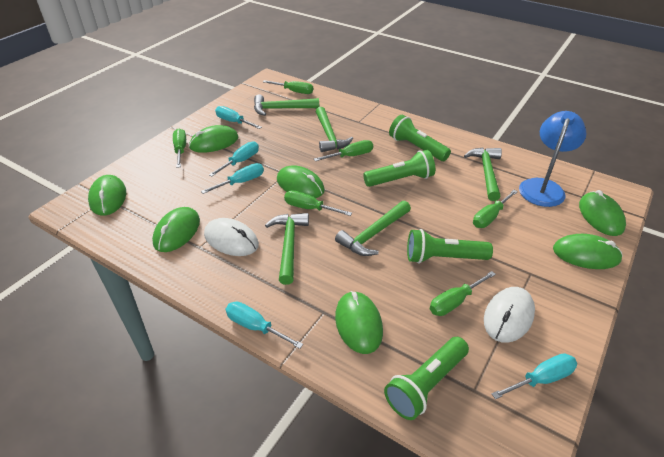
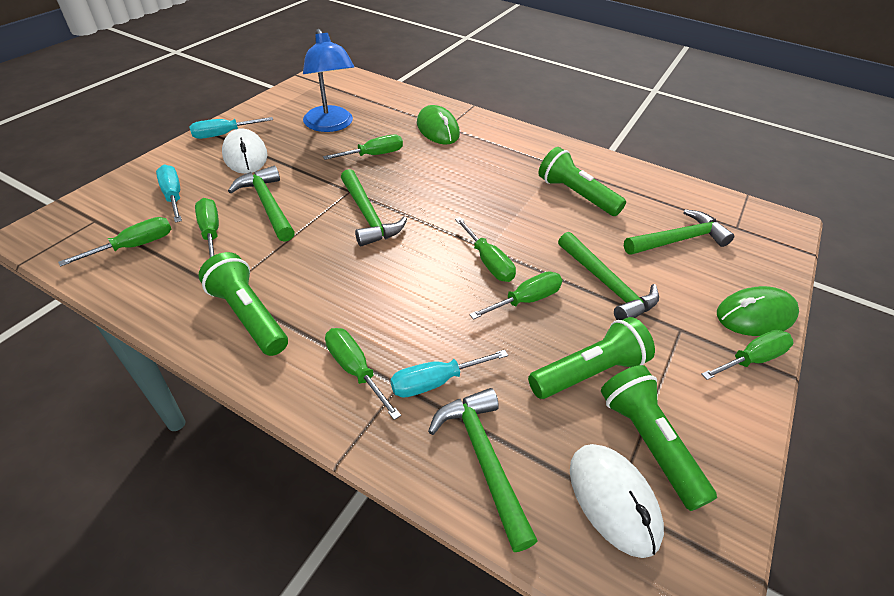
green mouse: [88,175,126,216] [152,207,200,252] [189,125,238,153] [277,165,325,198] [335,291,383,354] [553,234,623,269] [579,190,626,236] = 7 -> [417,105,460,145] [717,286,799,336] = 2
green screwdriver: [173,128,186,168] [263,80,313,94] [284,191,352,216] [314,140,373,161] [430,271,496,316] [473,190,518,228] = 6 -> [58,217,171,267] [195,198,219,258] [323,134,403,160] [325,328,401,420] [455,217,516,282] [469,272,563,320] [701,330,794,380] = 7
turquoise screwdriver: [201,163,264,194] [209,141,259,177] [215,106,262,129] [226,301,303,349] [492,353,577,399] = 5 -> [156,165,182,223] [190,117,273,139] [391,350,508,398] = 3

